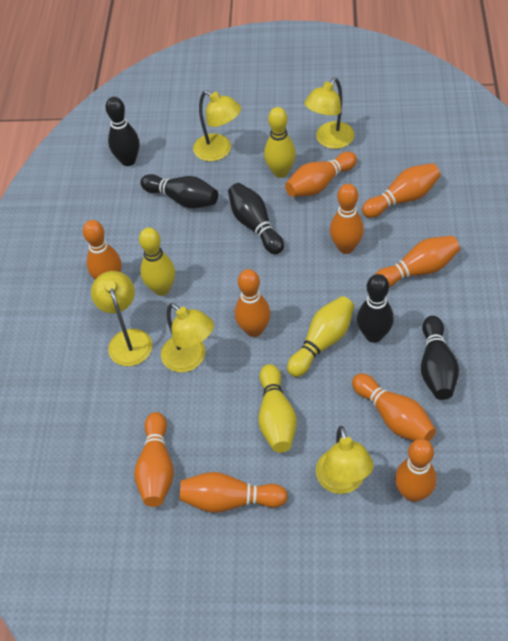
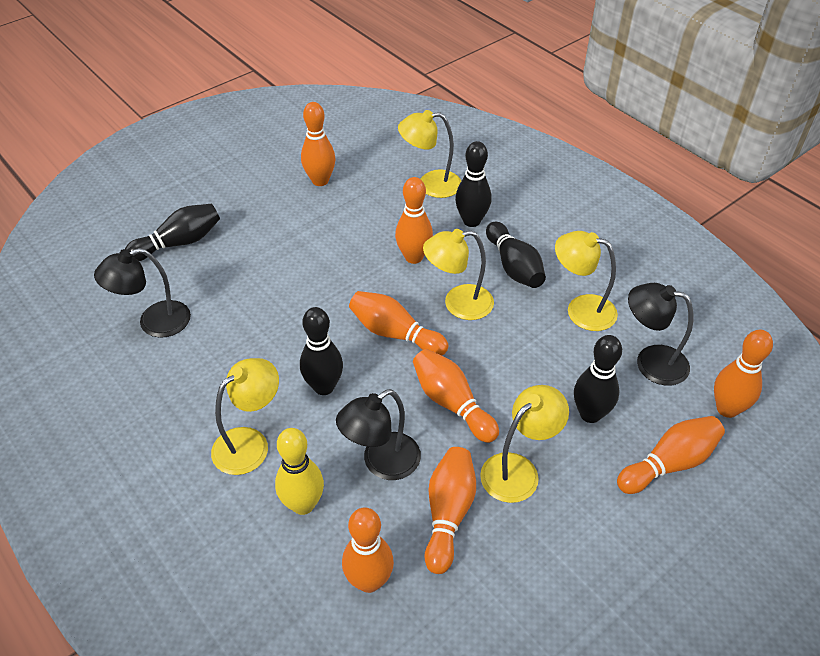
black lamp: none = 0 -> [94,248,191,338] [336,389,421,480] [628,283,693,386] = 3
orange bowling pin: [83,220,121,279] [134,412,174,507] [180,472,288,513] [235,269,270,337] [285,152,357,197] [330,184,364,254] [352,373,436,441] [362,163,441,218] [375,236,460,288] [395,439,437,502] = 10 -> [301,102,335,186] [342,507,394,593] [349,291,449,356] [395,177,433,264] [413,349,499,443] [424,447,476,574] [617,416,725,494] [714,330,773,418] = 8
yellow bowling pin: [139,228,175,296] [258,364,297,453] [264,107,296,178] [287,296,355,377] = 4 -> [275,428,324,515] = 1

